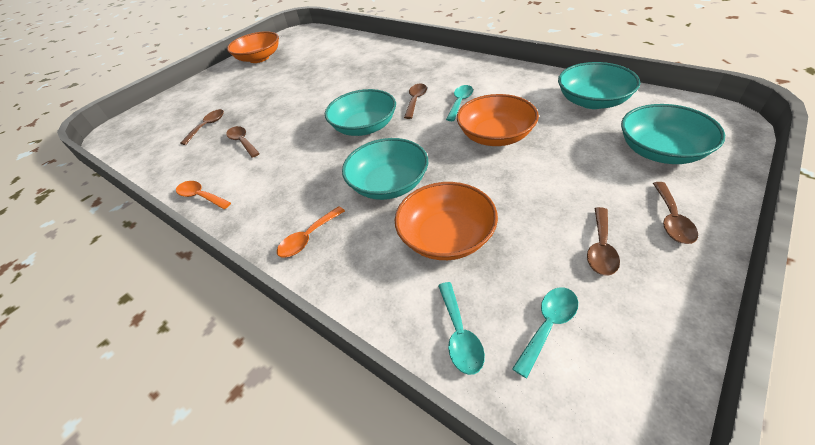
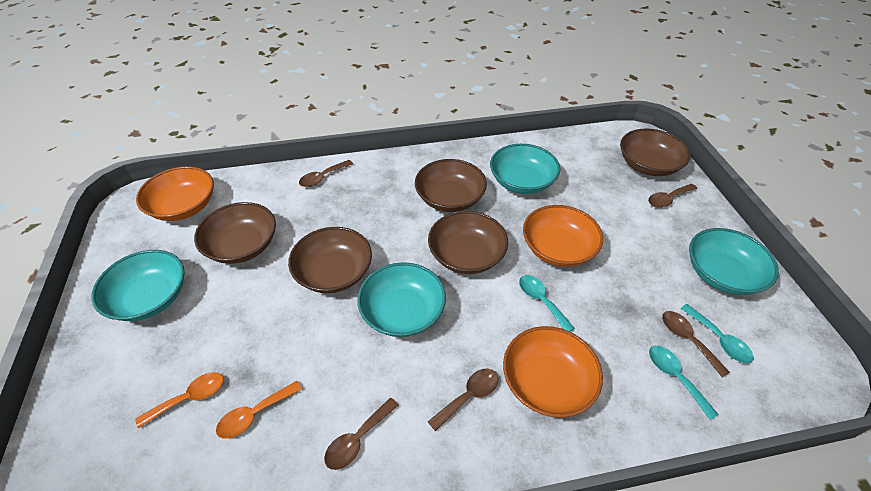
brown bowl: none = 0 -> [194,202,276,264] [288,227,372,293] [415,159,487,212] [428,211,508,274] [620,128,691,176] = 5

